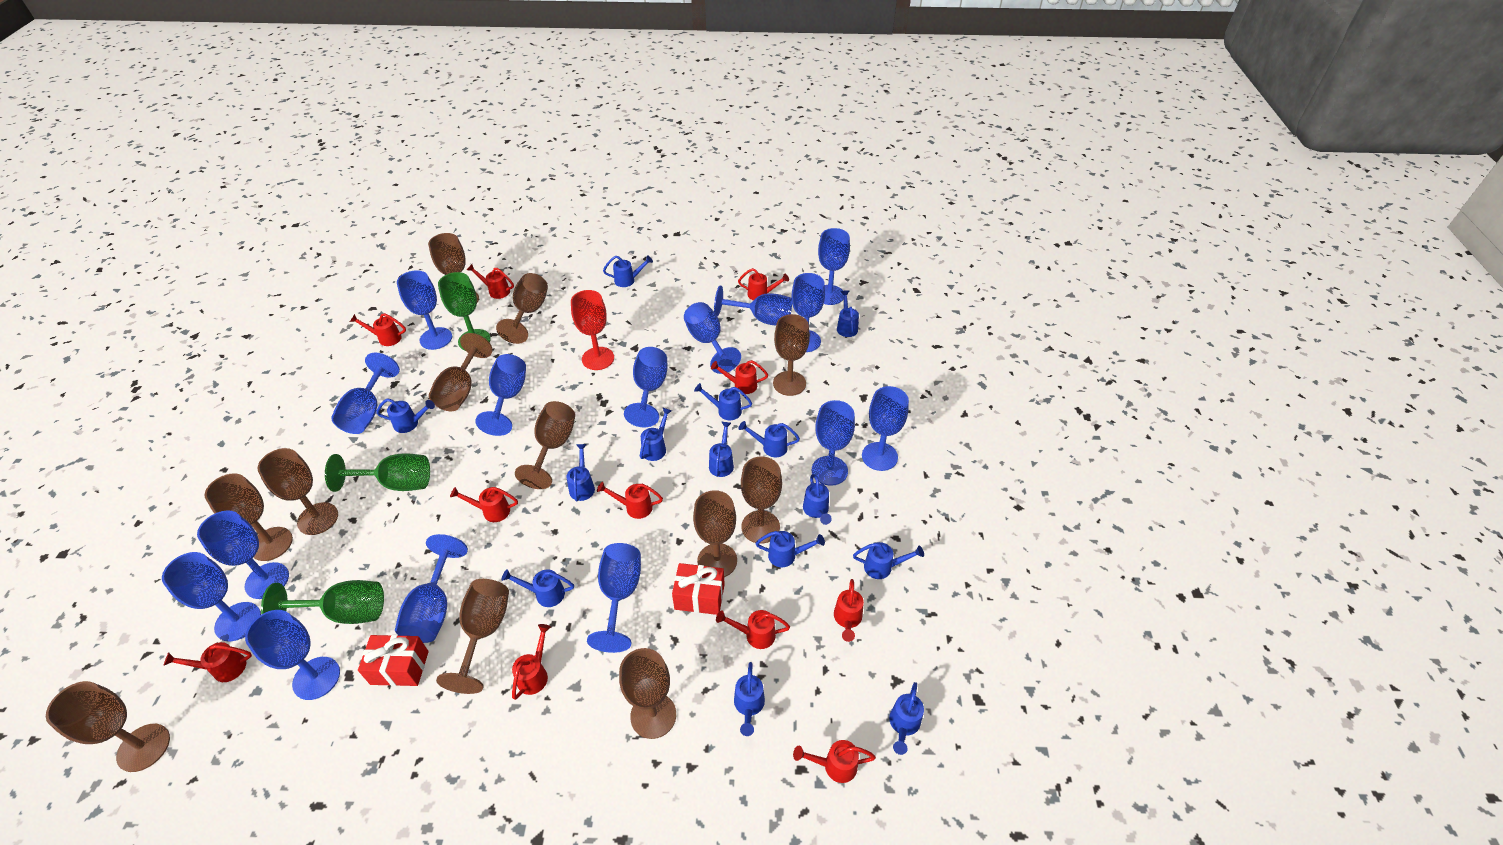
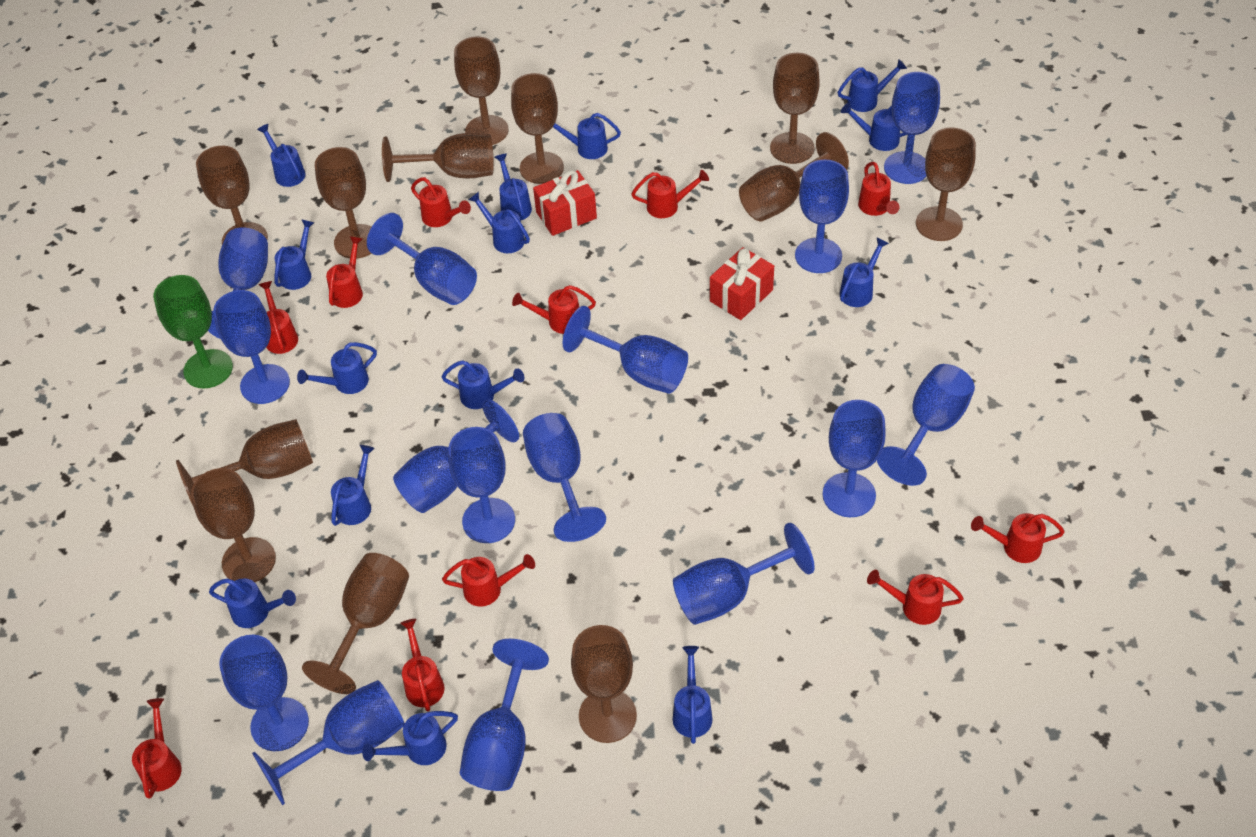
green goblet: [261,580,384,624] [325,454,430,492] [438,272,491,350] = 3 -> [153,275,233,388] = 1
red goblet: [571,290,614,370] = 1 -> none = 0

